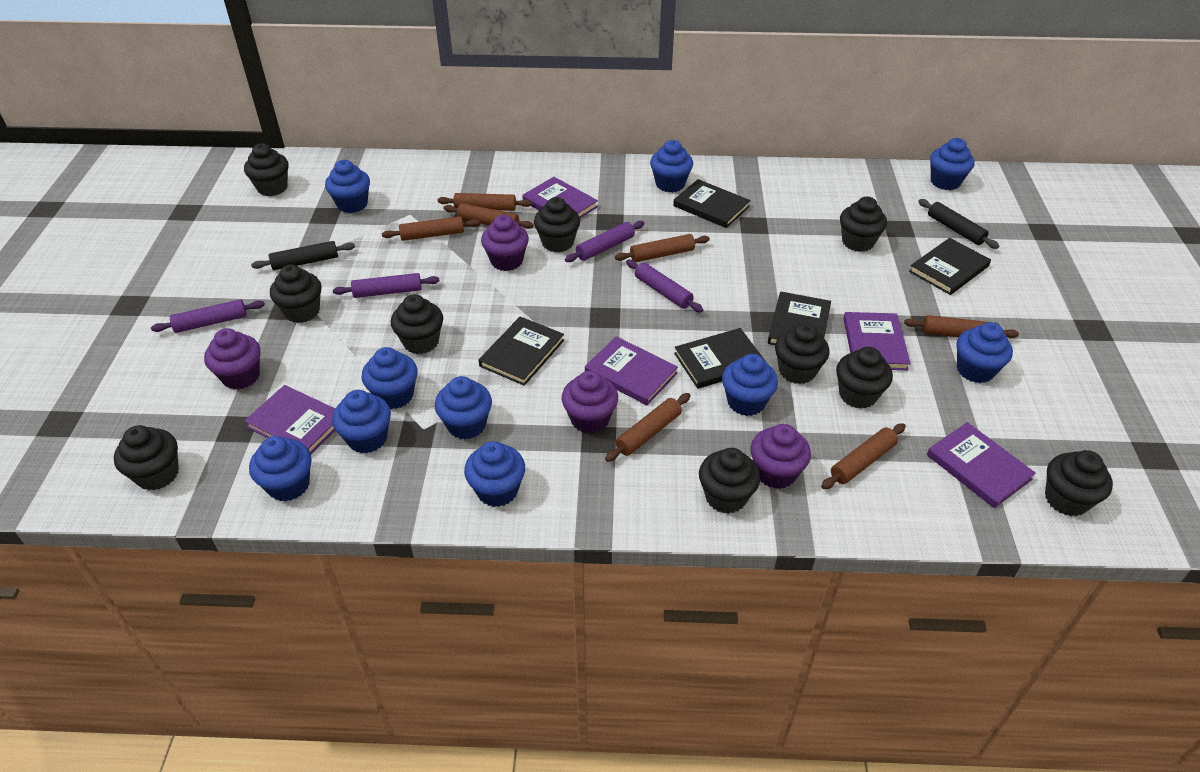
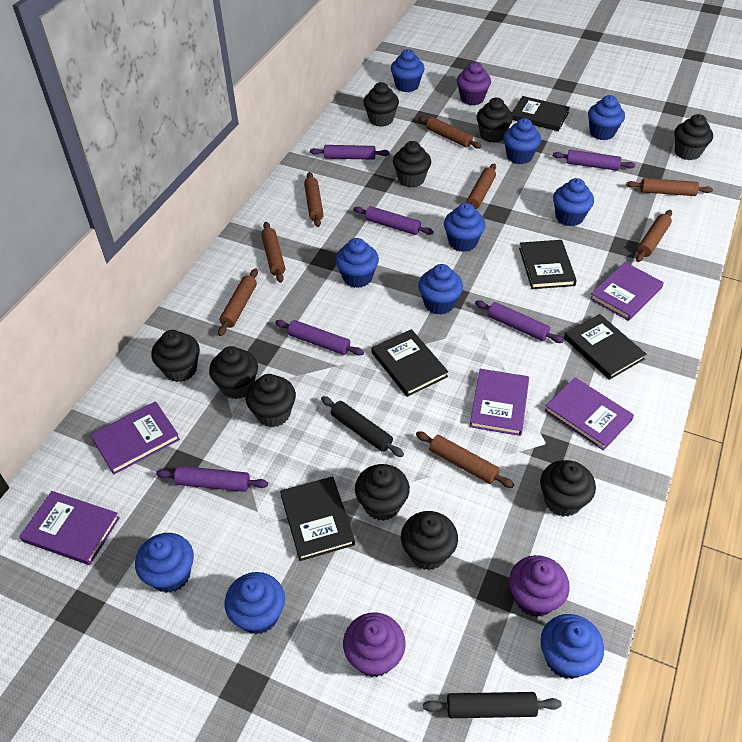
brown rolling pin: [382,216,481,241] [438,193,532,211] [443,203,533,229] [605,393,691,462] [615,234,710,262] [821,423,906,489] [904,315,1019,338] = 7 -> [218,269,258,336] [261,222,285,283] [304,172,324,227] [416,431,514,488] [418,116,482,149] [466,163,496,209] [626,178,713,196] [636,210,672,262] = 8
purple cupcake: [204,328,261,390] [481,215,529,271] [562,371,618,434] [751,424,811,489] = 4 -> [343,612,406,677] [456,62,491,105] [509,555,570,617] = 3
purple rolling pin: [151,299,265,333] [333,273,440,298] [565,221,644,262] [626,260,703,313] = 4 -> [156,466,268,492] [275,320,364,356] [310,145,390,160] [354,206,434,235] [475,300,564,343] [553,150,635,171] = 6

